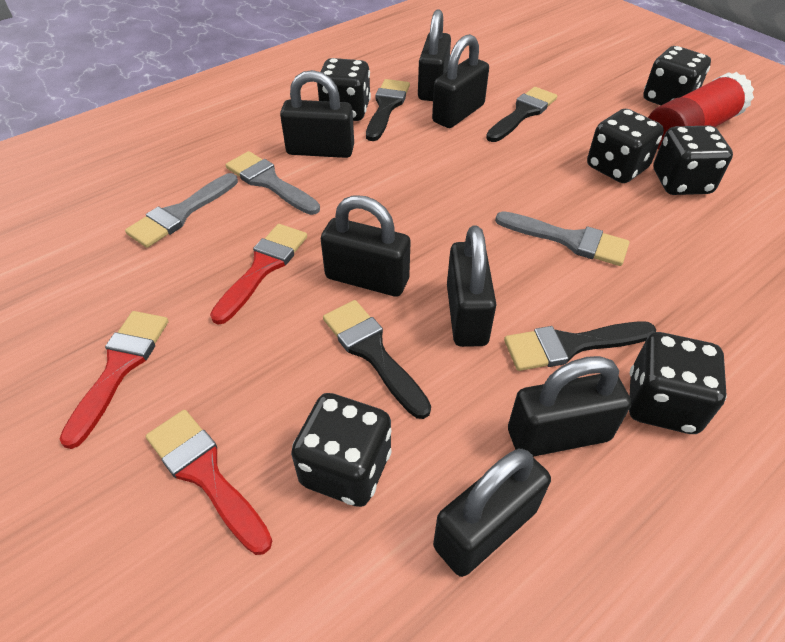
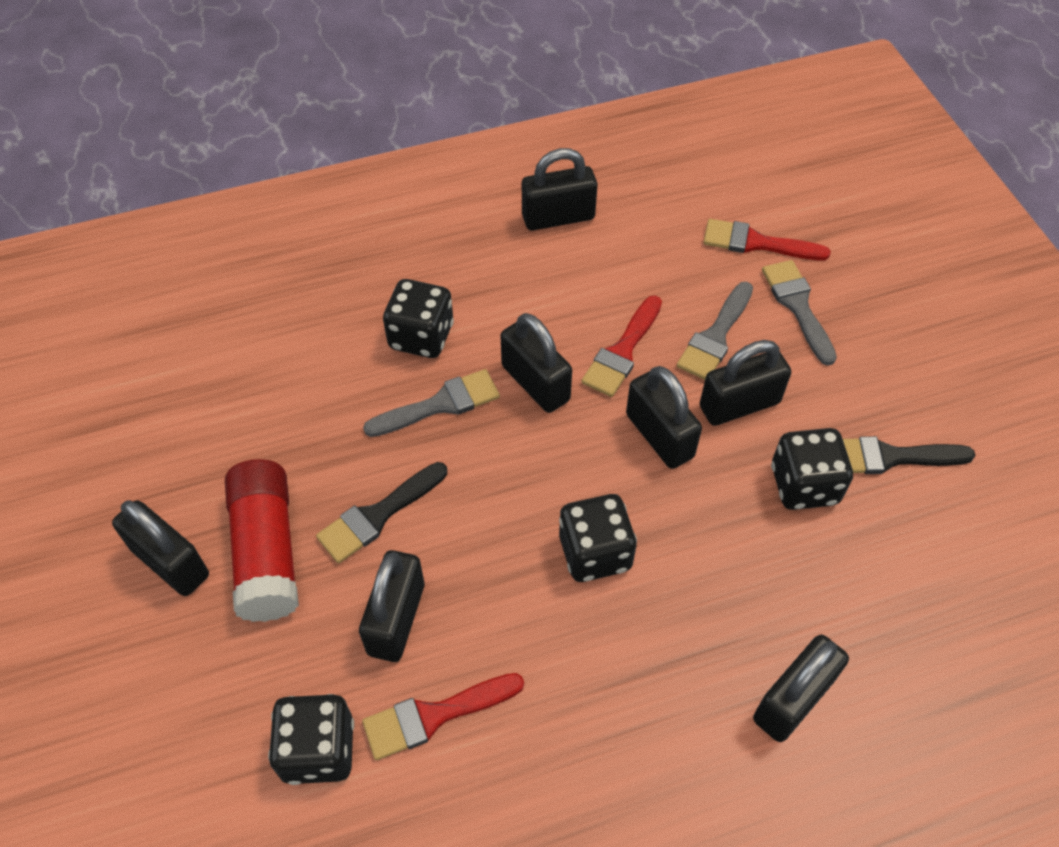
black brush: [323,300,431,419] [366,79,410,141] [486,87,557,142] [504,321,657,371] = 4 -> [316,462,447,563] [843,436,976,474] = 2
black dice: [291,393,392,507] [317,58,371,121] [587,109,664,183] [629,332,727,434] [643,46,711,105] [654,125,733,195] = 6 -> [268,694,354,785] [383,279,454,358] [559,494,637,582] [771,428,853,510] = 4

